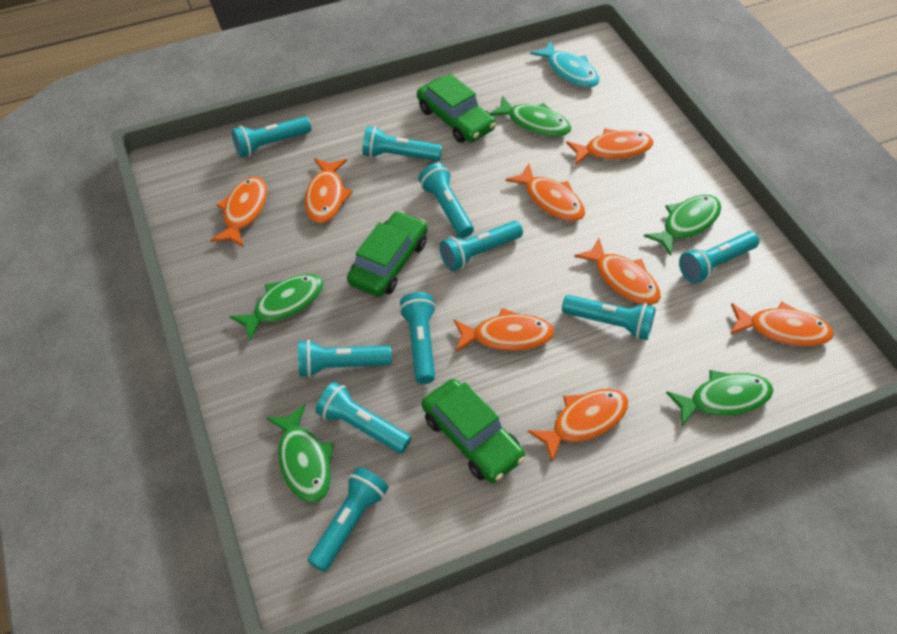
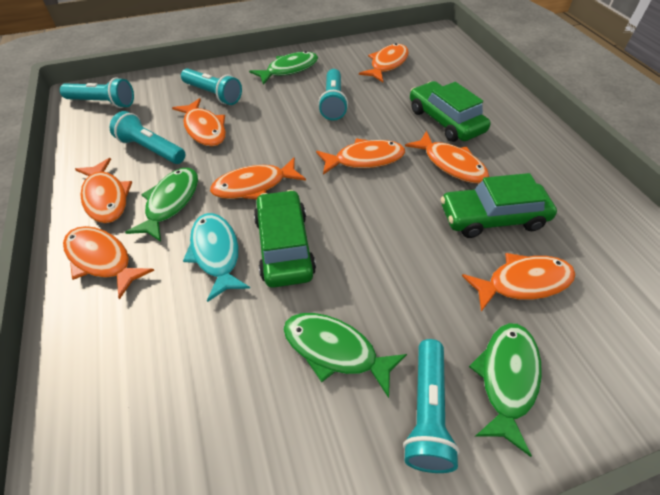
green fish: [229,274,323,341] [266,404,334,503] [489,96,571,137] [644,195,721,256] [666,370,773,427] = 5 -> [125,168,198,242] [249,51,318,85] [283,313,407,398] [469,323,542,457] = 4
turquoise flashlight: [232,117,311,158] [298,339,392,377] [308,467,389,572] [316,382,411,453] [362,126,442,161] [399,292,436,384] [418,163,474,238] [440,221,523,271] [562,295,656,340] [679,231,759,283] = 10 -> [60,77,134,108] [110,111,185,164] [181,68,242,105] [318,69,348,120] [403,339,460,473] = 5

